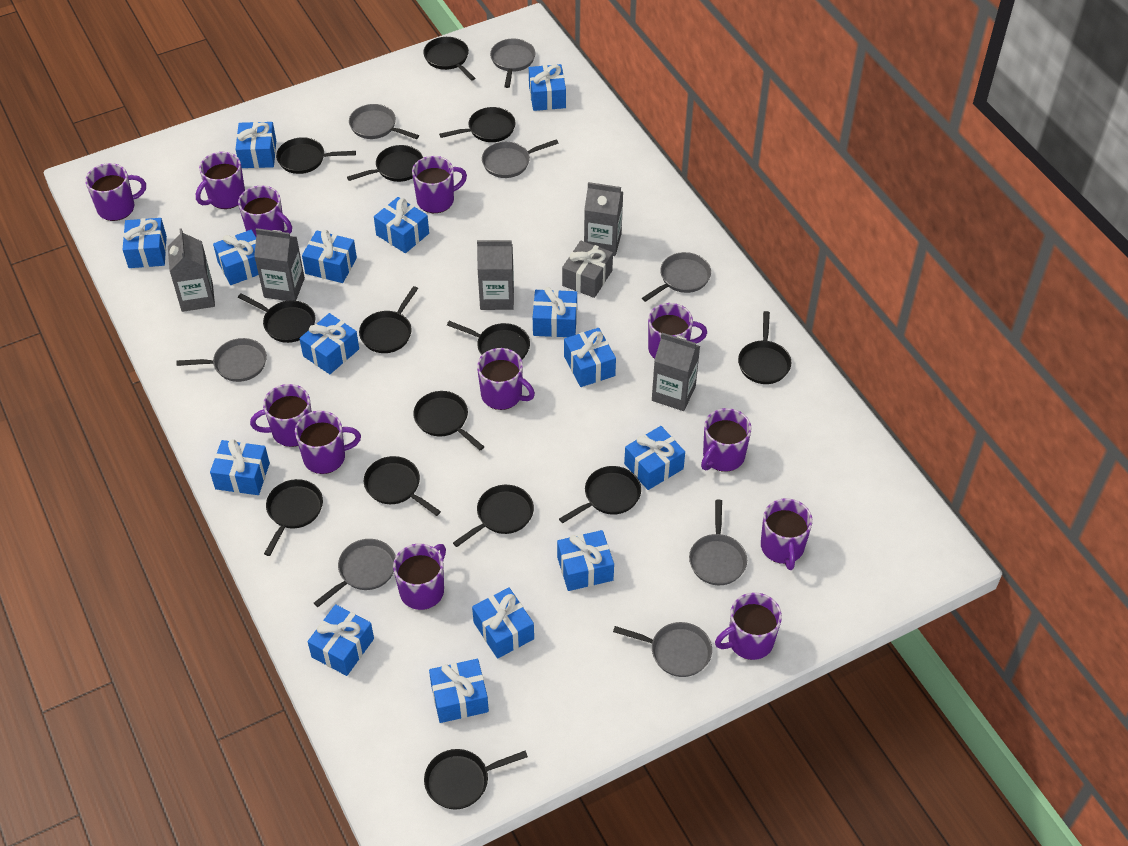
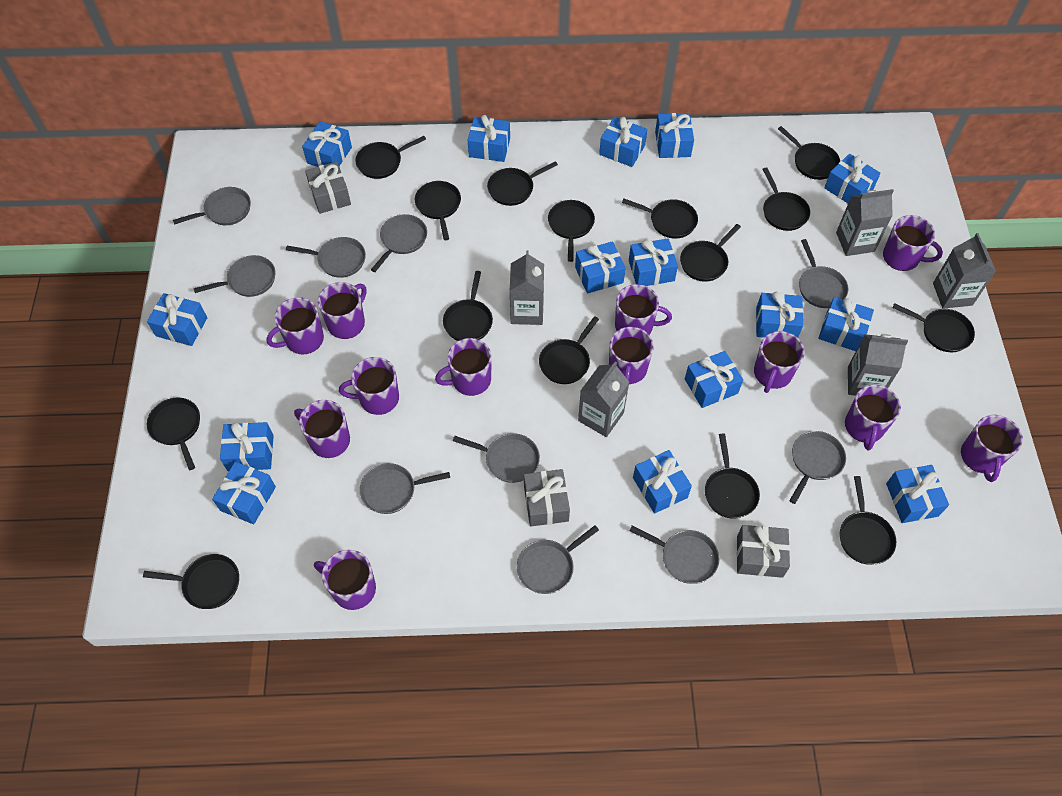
black pan: [238,293,315,343] [264,479,323,556] [276,137,356,174] [347,145,423,182] [359,286,418,353] [364,456,441,516] [413,391,484,450] [423,37,475,81] [424,749,528,809] [439,107,516,142] [447,321,530,359] [453,485,534,547] [559,466,641,523] [738,311,791,384] = 14 -> [143,554,239,609] [147,397,200,470] [355,136,426,179] [415,181,461,240] [443,271,493,341] [487,161,558,206] [539,316,599,384] [548,200,595,262] [622,199,698,239] [680,224,741,282] [705,433,760,519] [762,167,810,231] [778,126,840,180] [840,476,896,565] [892,303,975,352] = 15
grey gift: [562,241,613,298] = 1 -> [305,162,351,214] [524,469,570,527] [736,525,790,578] = 3
grey pan: [176,338,267,382] [314,539,396,607] [349,104,419,139] [482,139,558,178] [490,39,535,88] [613,622,712,677] [642,252,711,302] [689,500,747,585] = 8 -> [173,187,251,225] [194,255,276,297] [286,237,366,278] [360,463,450,514] [371,214,427,272] [453,433,540,483] [517,525,599,594] [629,526,719,584] [789,431,846,504] [799,239,848,308] = 10

